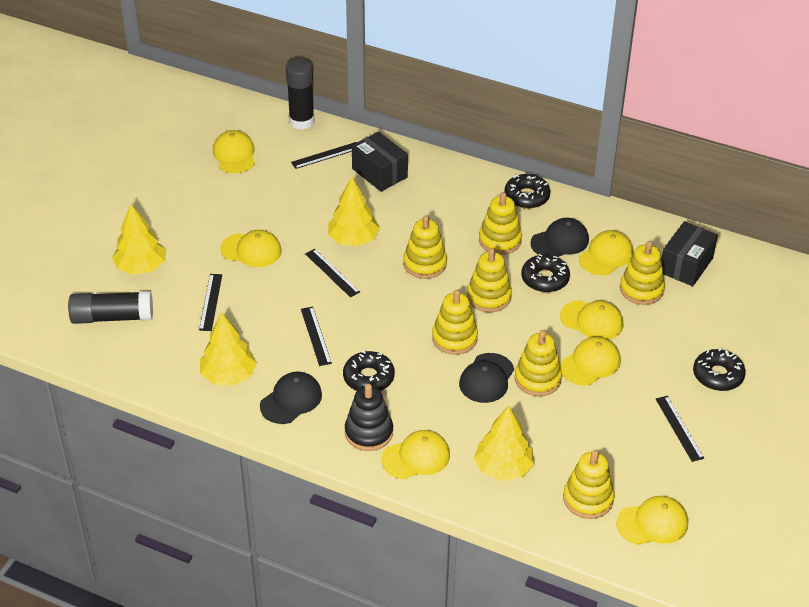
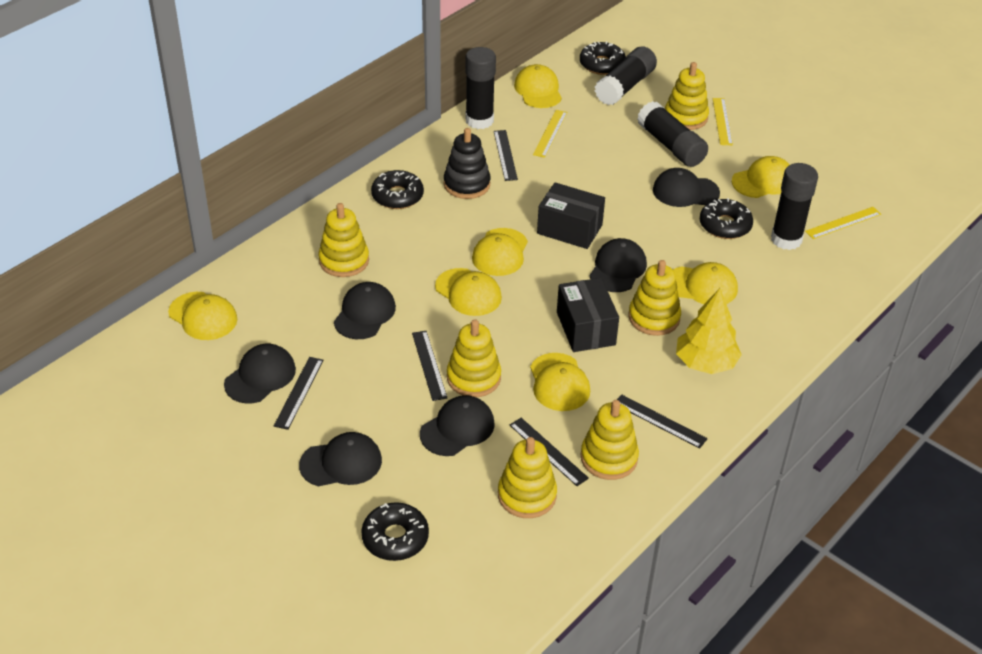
black cap: [260,371,322,424] [459,353,514,403] [530,218,589,257] = 3 -> [224,344,296,403] [299,432,382,486] [334,282,396,339] [420,395,495,456] [590,238,647,292] [653,168,720,207] = 6
black glue stick: [68,291,153,324] [286,58,314,130] = 2 -> [465,47,496,129] [595,46,657,105] [637,101,708,167] [771,163,818,250] = 4
yellow ruler: none = 0 -> [533,110,568,158] [713,98,733,145] [805,207,881,239] = 3
yellow stacking toy: [403,215,447,279] [432,290,478,355] [467,248,512,312] [479,192,522,255] [515,330,562,396] [563,450,614,519] [620,241,665,305] = 7 -> [318,203,369,277] [447,319,501,397] [498,437,557,518] [581,400,639,480] [628,260,681,336] [665,62,709,130] = 6
yellow tree: [112,204,165,275] [200,313,257,386] [328,177,380,246] [474,405,534,481] = 4 -> [676,288,742,374] = 1

